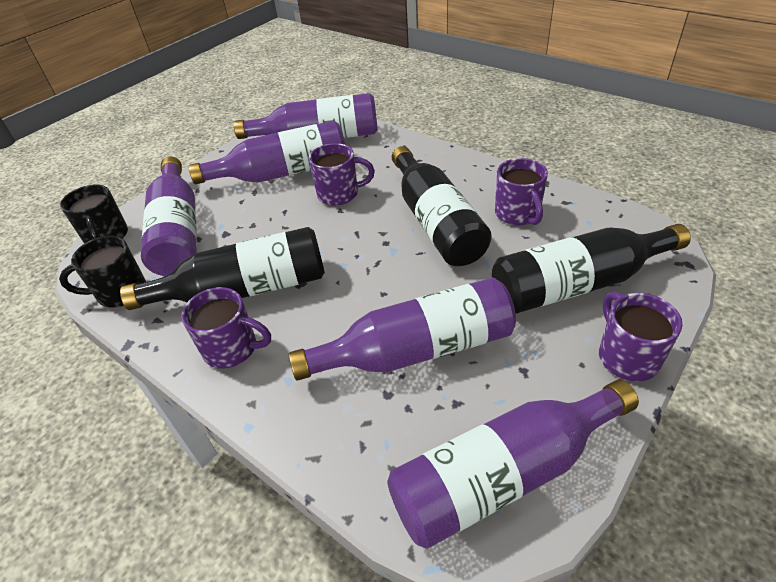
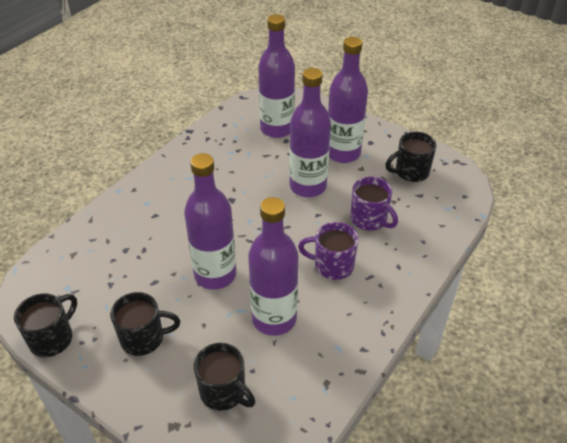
black bottle: [120,227,325,310] [392,146,492,266] [492,224,691,314] = 3 -> none = 0
black mug: [59,236,146,307] [60,184,128,244] = 2 -> [14,293,77,357] [110,292,180,356] [194,343,255,411] [385,132,437,182] = 4
purple mug: [181,287,271,369] [309,143,375,206] [495,158,548,225] [599,292,683,381] = 4 -> [298,222,358,280] [350,177,398,231] = 2

